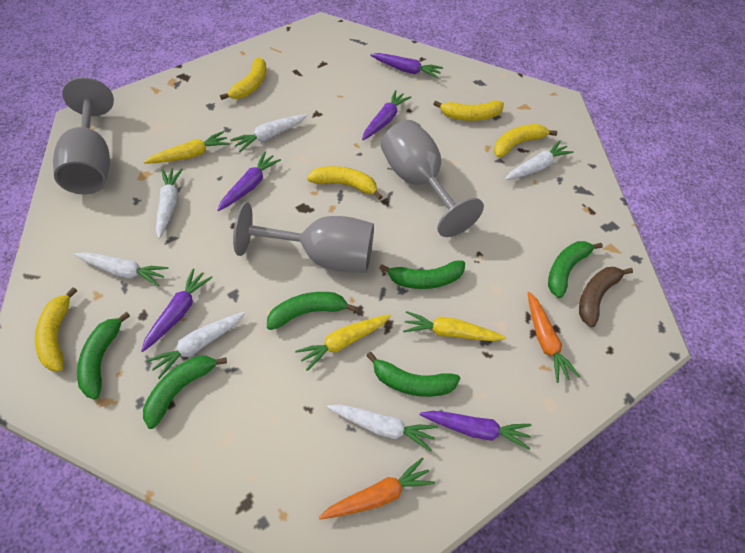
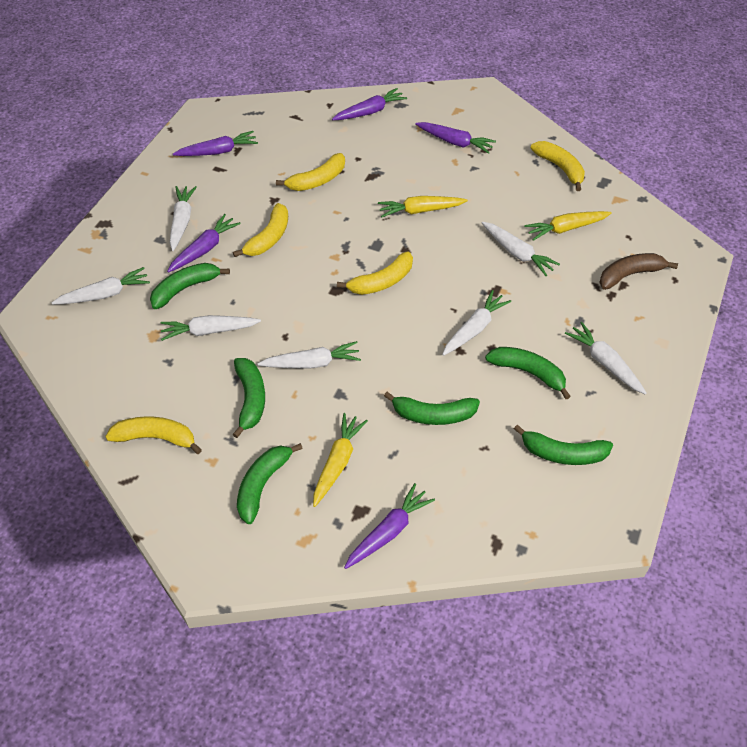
grey goblet: [53,77,114,194] [233,202,374,273] [381,120,484,237] = 3 -> none = 0
orange carrot: [319,458,435,519] [527,292,580,383] = 2 -> none = 0
white carrot: [74,252,168,287] [146,312,245,379] [156,168,183,239] [230,114,307,152] [327,404,437,452] [505,141,574,180] = 6 -> [52,267,150,305] [161,315,261,341] [170,186,197,251] [257,341,361,369] [442,290,511,356] [482,222,560,276] [565,322,647,395] = 7

